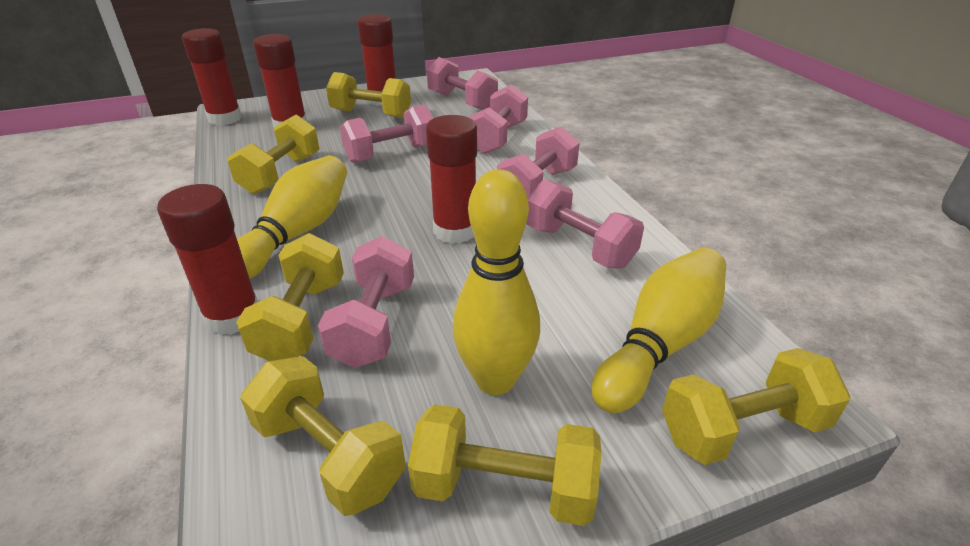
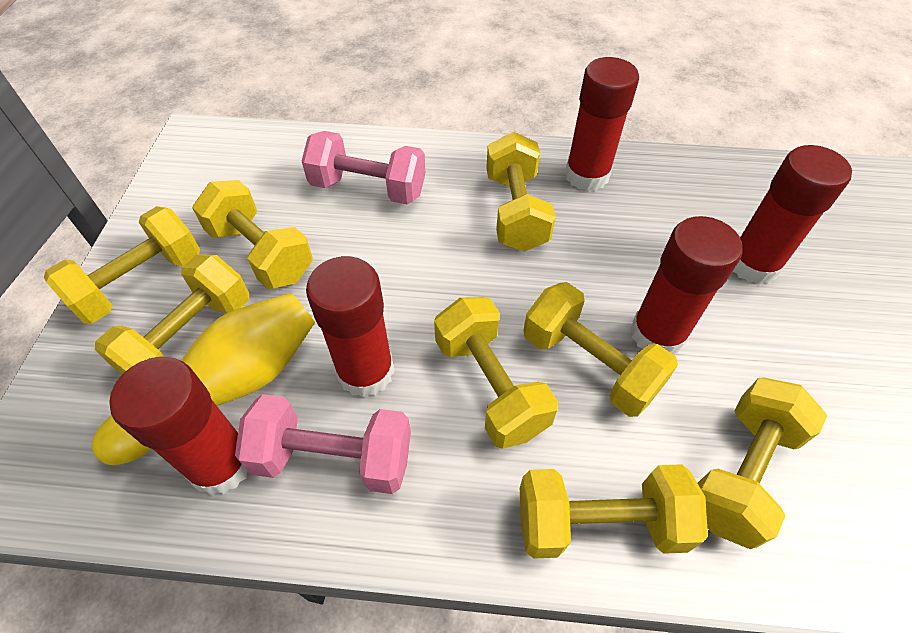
pink dumbbell: [318,236,414,368] [340,104,433,163] [427,57,498,110] [469,84,528,154] [497,127,580,198] [526,180,644,269] = 6 -> [235,394,411,494] [302,131,426,204] = 2
yellow bowling pin: [237,156,347,279] [453,169,540,395] [592,248,726,413] = 3 -> [92,293,315,465] = 1
yellow dumbbell: [227,115,319,194] [236,233,344,361] [240,356,406,516] [326,72,411,118] [408,404,601,526] [662,348,850,465] = 6 -> [44,206,200,324] [95,255,249,374] [192,180,313,289] [434,297,558,449] [486,132,556,252] [520,464,708,559] [523,282,678,417] [698,377,827,549] = 8

